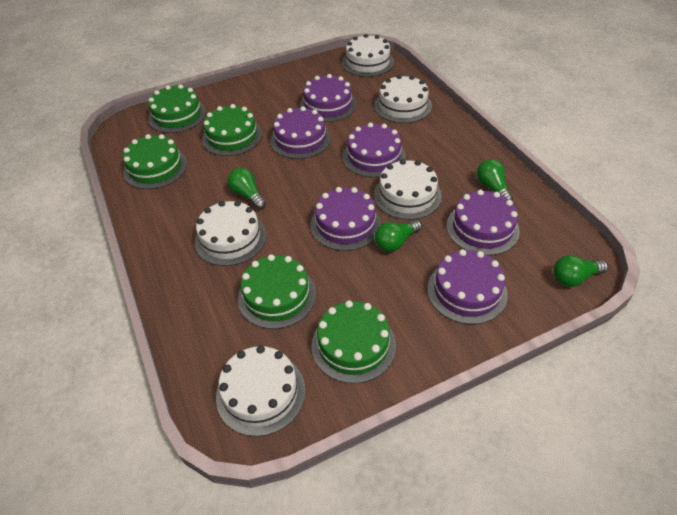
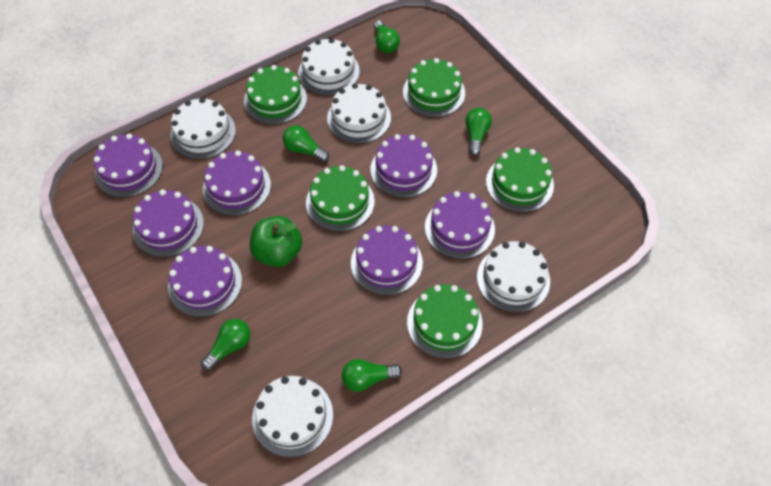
green apple: none = 0 -> [250,216,302,267] = 1
green light bulb: [228,167,266,209] [375,220,422,252] [477,159,513,201] [553,255,608,287] = 4 -> [201,319,250,370] [283,125,329,162] [342,359,402,392] [374,20,400,53] [465,108,492,156] = 5
purple cake: [270,106,331,159] [300,74,356,122] [310,187,381,251] [343,122,406,178] [427,249,508,324] [446,190,520,255] = 6 -> [94,134,163,197] [133,189,204,257] [168,246,242,317] [203,151,271,216] [351,225,423,295] [370,134,437,197] [425,191,495,259] = 7

